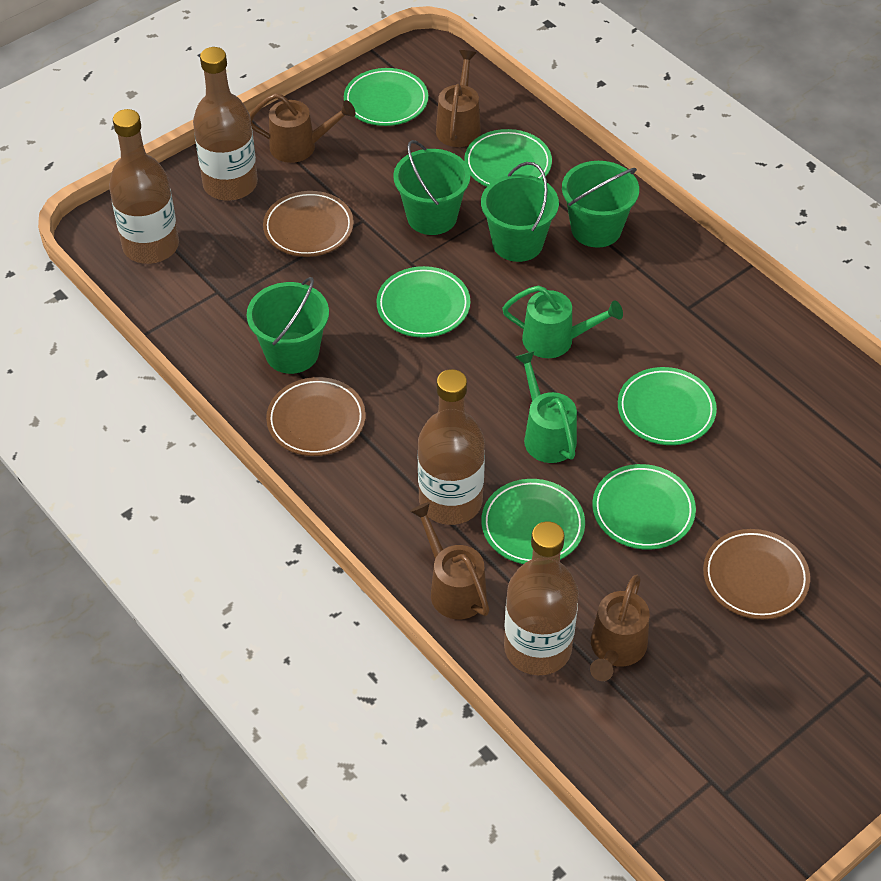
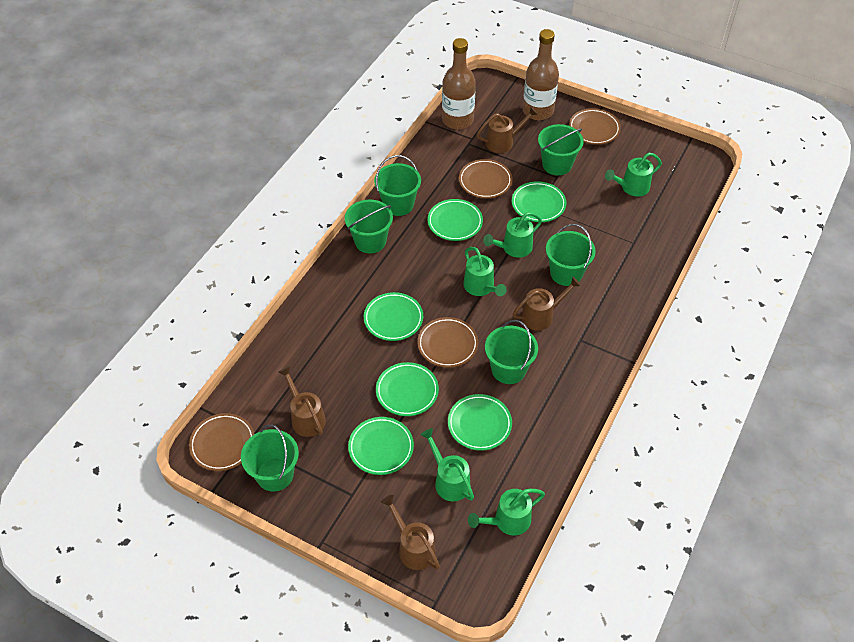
brown bottle: [109,109,179,264] [193,47,258,201] [418,369,485,525] [504,521,579,675] = 4 -> [442,38,476,129] [523,29,559,120] = 2
brown plate: [263,191,354,257] [266,377,366,456] [703,529,810,619] = 3 -> [189,413,254,471] [417,317,478,368] [459,159,513,198] [569,108,621,145] = 4
green bucket: [247,277,329,374] [393,140,470,235] [481,162,559,262] [562,161,639,248] = 4 -> [241,424,299,492] [345,199,393,253] [374,155,421,216] [485,320,538,384] [538,124,584,175] [546,224,596,286] = 6
green watering can: [502,285,623,358] [515,351,577,463] = 2 -> [420,428,474,501] [463,247,507,296] [468,489,545,536] [483,212,542,258] [605,153,662,197] = 5

